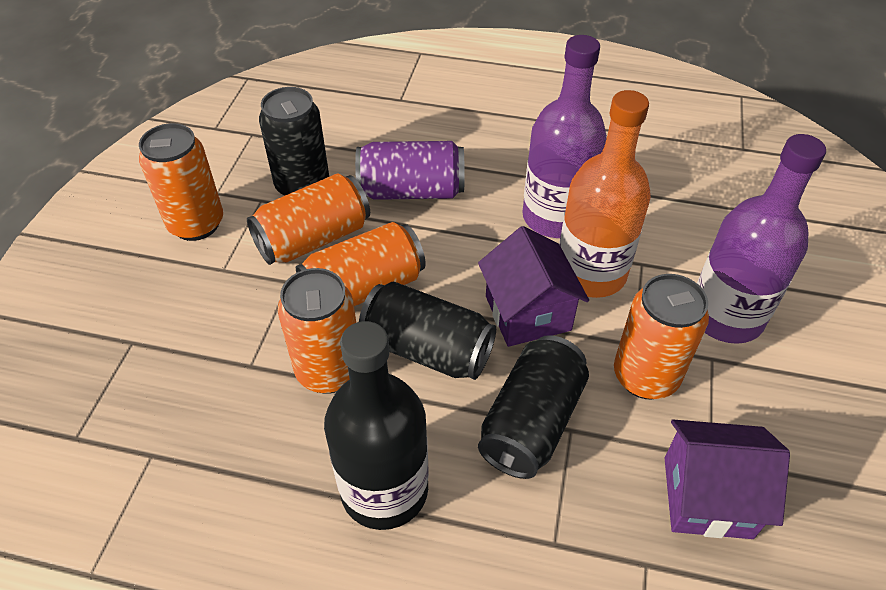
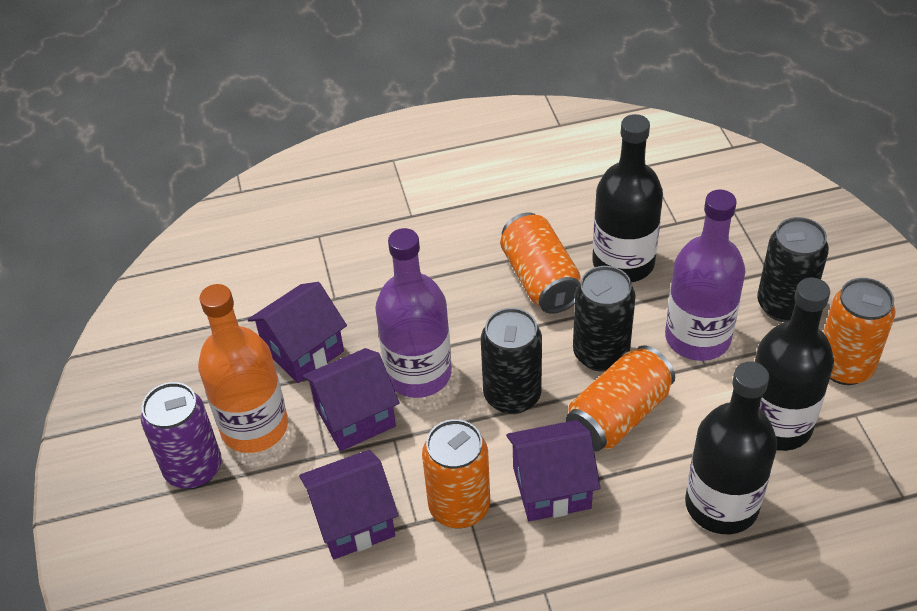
black bottle: [324,321,429,530] = 1 -> [592,114,663,282] [685,361,777,534] [755,277,834,451] = 3
orange can: [139,123,223,241] [247,174,370,265] [278,268,356,394] [296,222,426,306] [614,274,709,399] = 5 -> [422,419,490,528] [500,212,581,314] [566,345,675,451] [823,278,896,385] = 4
purple house: [478,226,589,347] [665,420,790,539] = 2 -> [248,282,347,383] [299,450,399,559] [302,348,399,451] [506,420,601,521] = 4

